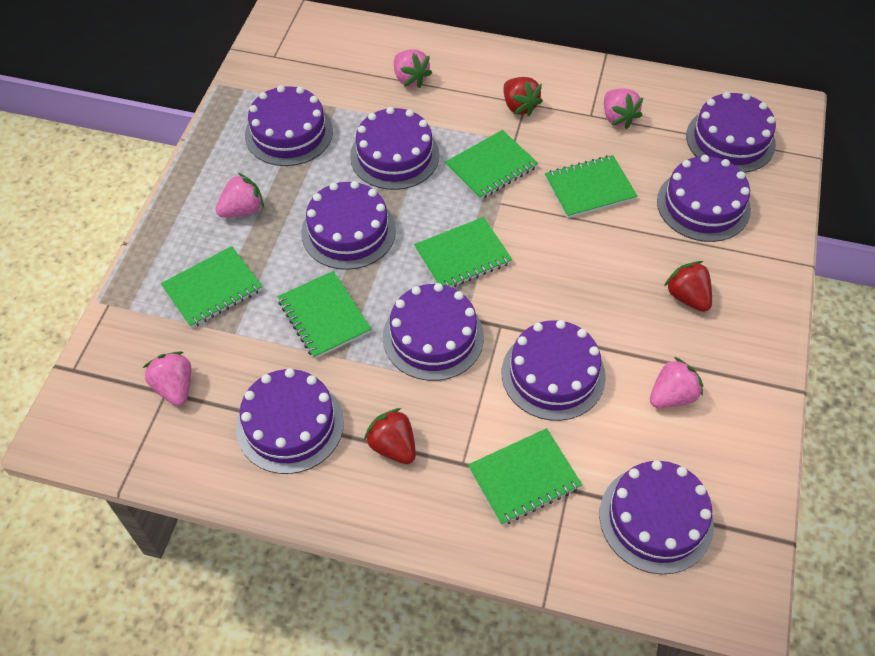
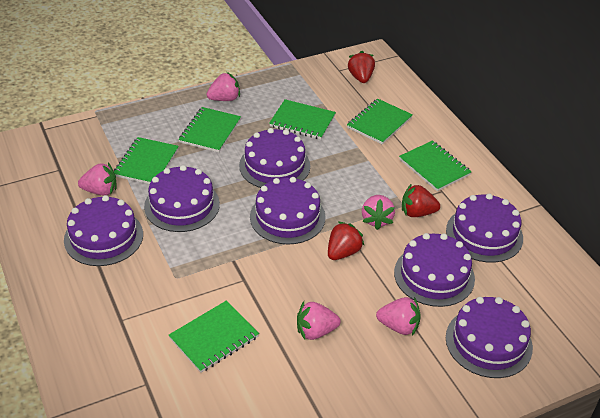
purple cake: [236,368,344,474] [245,85,333,166] [301,181,396,270] [350,107,439,190] [383,283,484,381] [502,320,606,421] [599,460,714,574] [657,155,751,242] [686,92,776,173] = 9 -> [64,195,143,266] [144,165,220,232] [239,128,310,188] [250,177,326,244] [394,233,475,307] [446,193,523,263] [446,297,533,378] = 7

